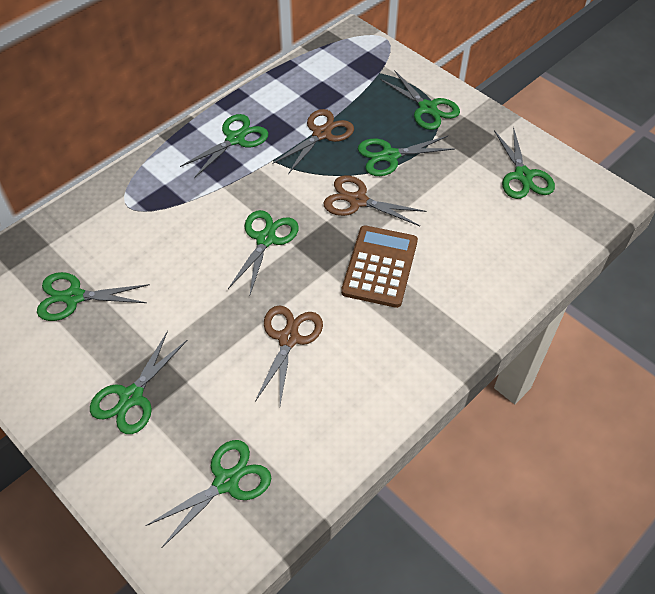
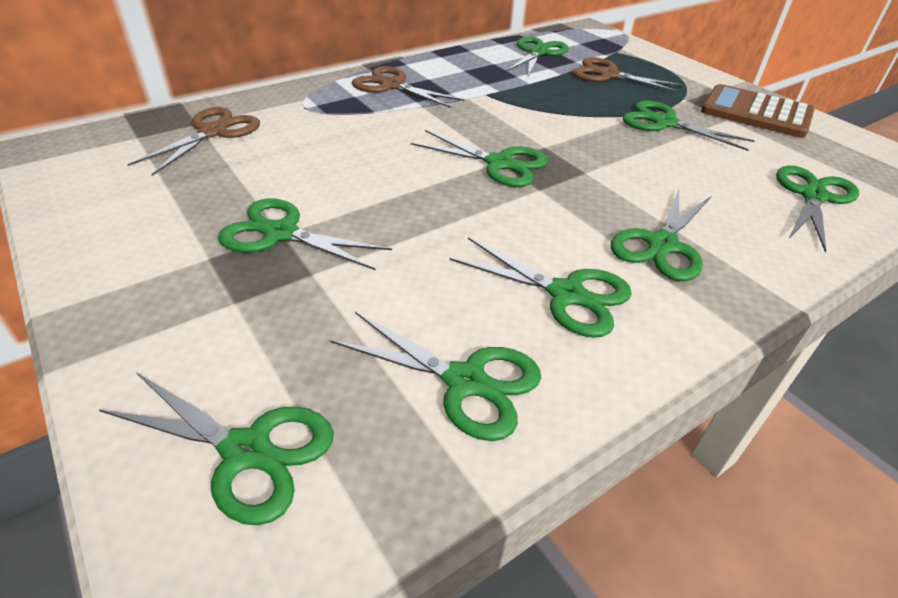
green scissors: [37,272,150,321] [90,331,187,434] [145,440,271,548] [180,114,268,178] [228,210,299,294] [358,136,455,176] [380,70,460,130] [494,127,555,199] = 8 -> [99,372,334,525] [218,198,392,270] [330,312,541,441] [411,130,548,187] [449,237,632,338] [506,36,569,77] [611,189,711,281] [623,100,755,151] [776,166,859,253] = 9

